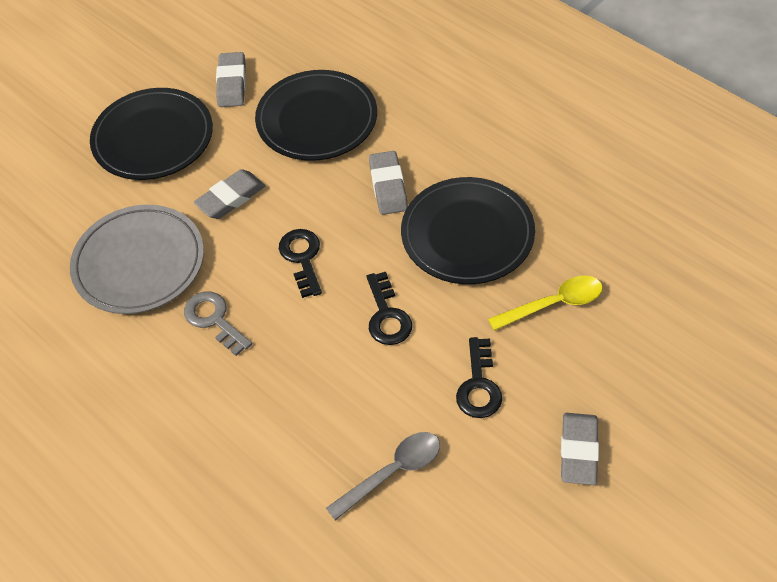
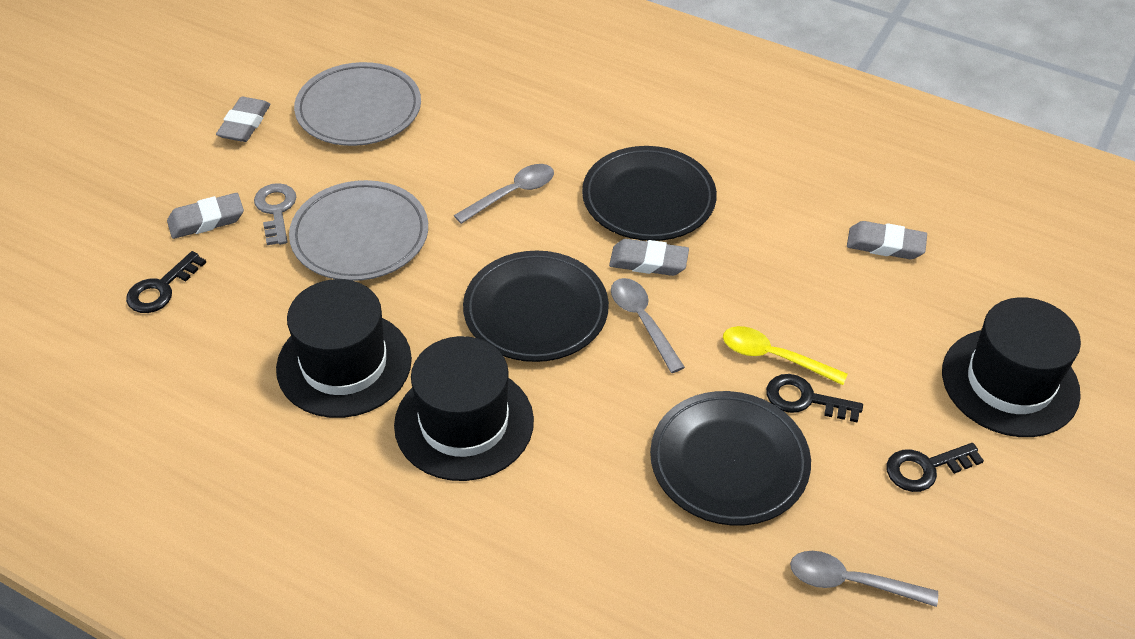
black hat: none = 0 -> [276,279,412,418] [394,336,534,481] [942,297,1081,437] = 3
grey plate: [70,205,204,314] = 1 -> [289,180,428,281] [294,62,421,146] = 2
grey spoon: [326,432,440,521] = 1 -> [454,164,554,224] [611,278,685,373] [790,551,938,607] = 3

